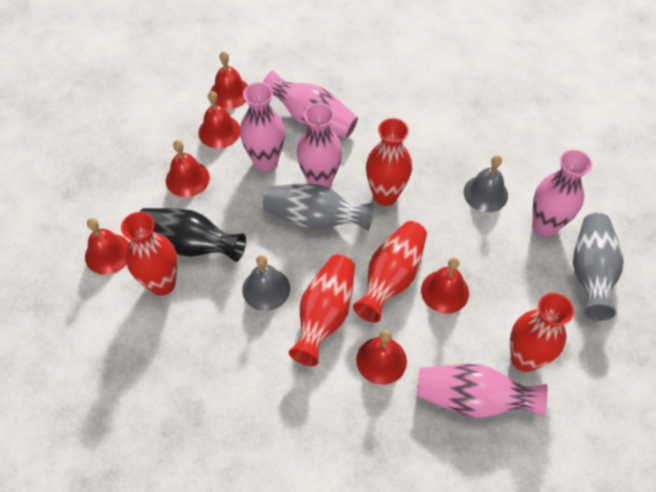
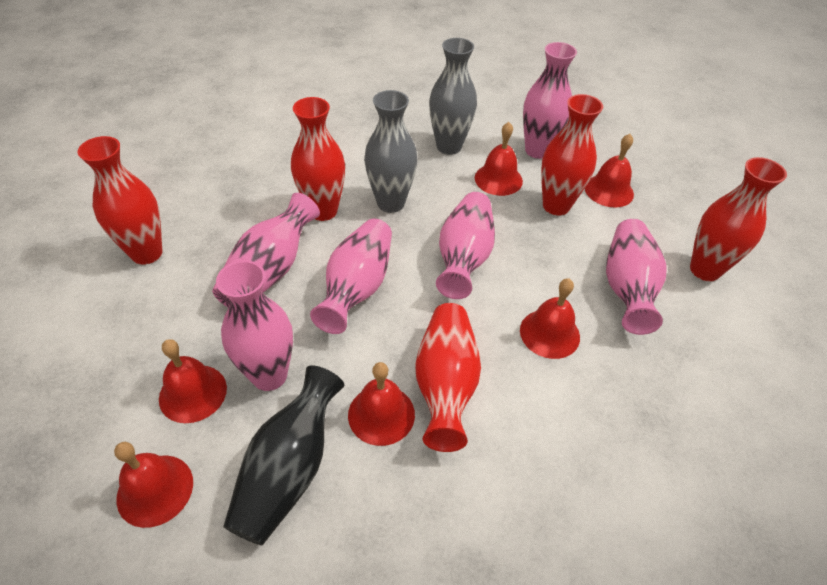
grey bell: [242,255,290,311] [464,155,508,212] = 2 -> none = 0
pink vase: [240,82,285,172] [263,70,358,138] [297,103,342,188] [417,364,548,417] [533,150,592,237] = 5 -> [212,193,320,307] [216,260,293,391] [310,218,392,334] [436,192,495,299] [523,42,577,159] [606,219,667,335] = 6

